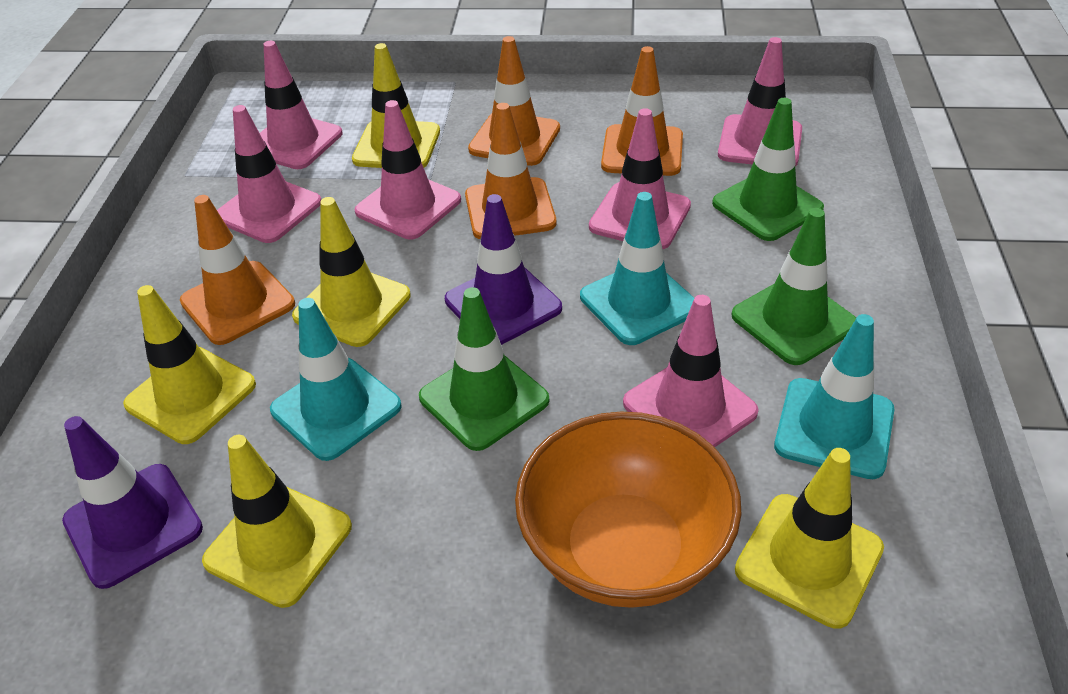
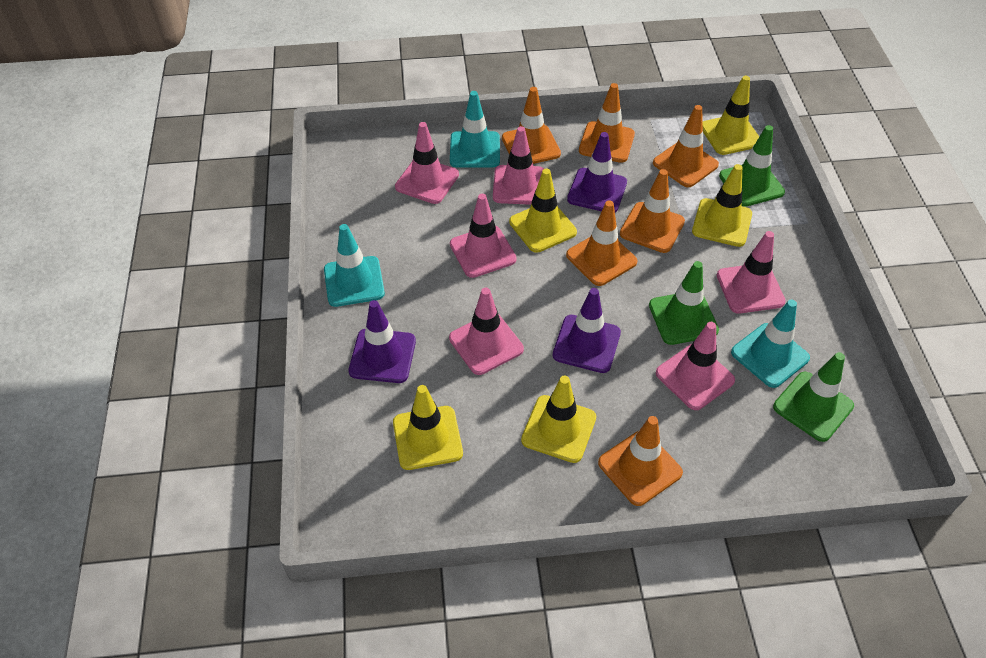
orange bowl: [515,411,742,608] = 1 -> none = 0
orange traffic cone: [180,195,295,345] [465,103,556,239] [468,36,560,166] [601,46,683,176] = 4 -> [502,87,561,164] [566,200,637,286] [579,83,635,163] [598,416,683,506] [620,169,685,253] [653,105,719,187] = 6
purple traffic cone: [62,416,203,589] [445,194,562,345] = 2 -> [349,300,416,383] [553,288,621,373] [567,132,627,212] = 3

